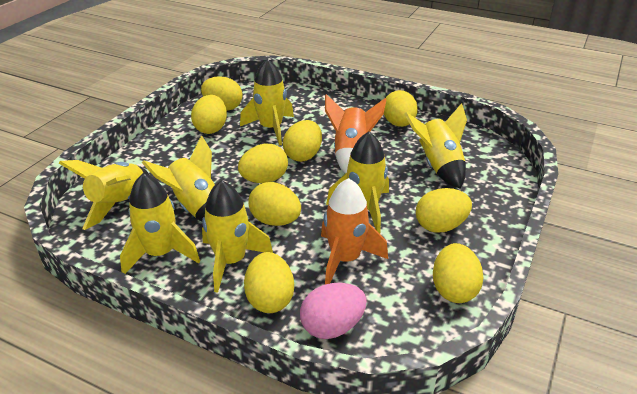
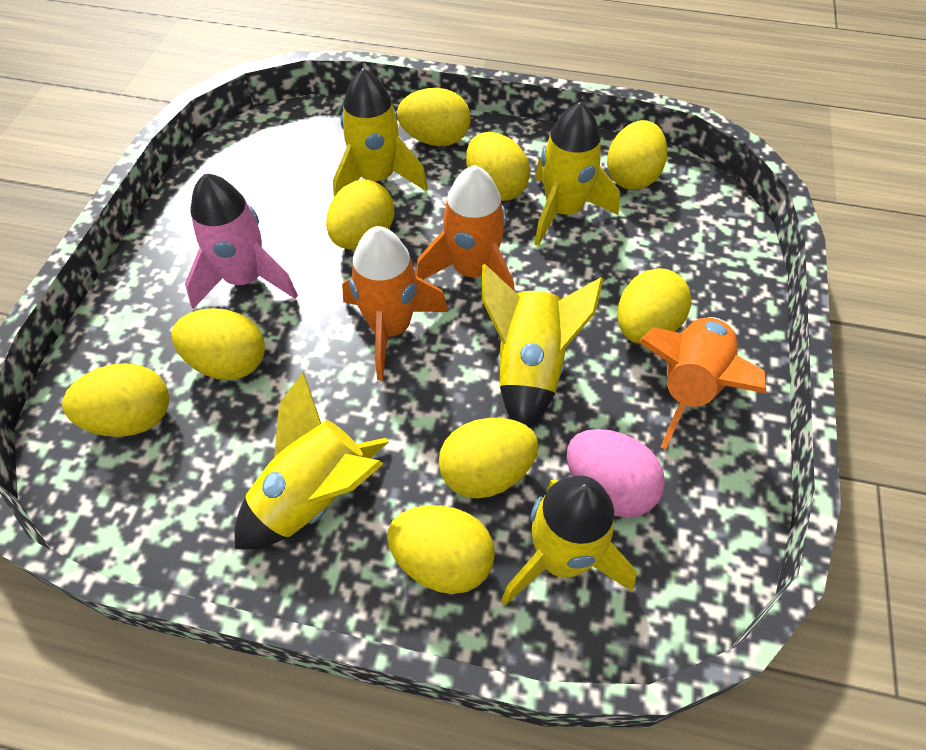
orange rocket: [321,178,388,284] [325,94,387,174] = 2 -> [342,226,448,381] [416,165,514,290] [639,317,766,449] = 3
pink rocket: none = 0 -> [185,173,298,309] = 1
yellow rocket: [59,160,149,230] [120,173,200,274] [142,135,215,221] [202,180,273,293] [240,59,294,146] [326,132,389,233] [405,103,467,188] = 7 -> [234,372,389,549] [333,68,428,197] [482,264,603,428] [501,475,637,606] [534,102,620,246] = 5

